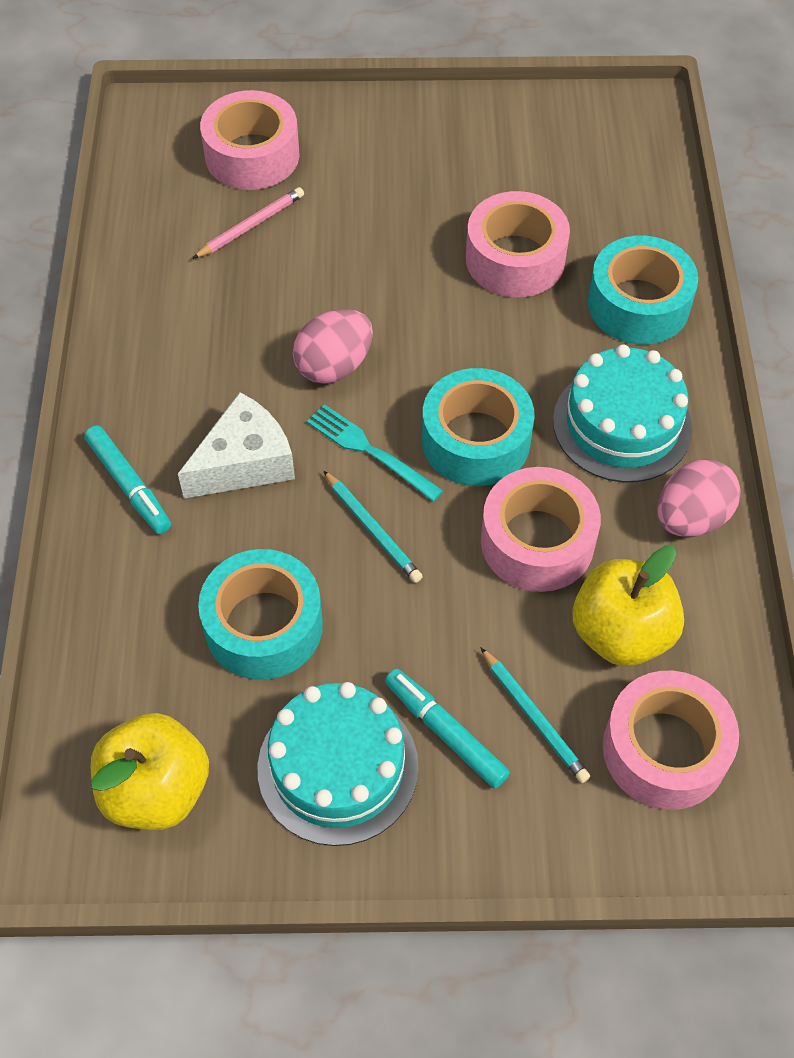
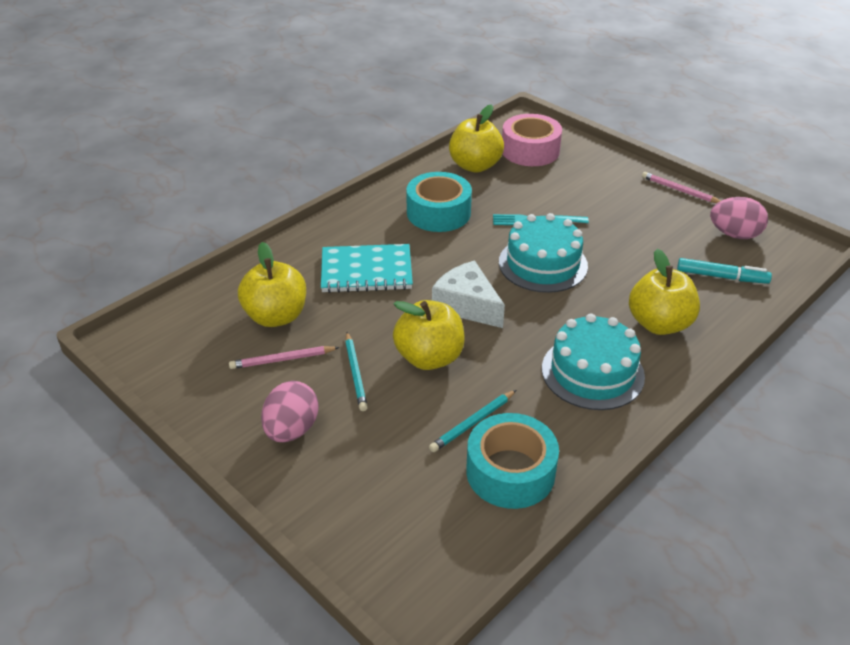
pink pencil: [192,187,304,259] = 1 -> [229,346,340,369] [642,172,720,203] = 2
pink tape: [200,90,299,190] [466,191,570,297] [481,467,601,592] [603,671,739,810] = 4 -> [502,114,562,166] = 1
turquoise marker: [84,425,171,534] [385,669,510,789] = 2 -> [677,258,772,284] = 1
turquoise notebook: none = 0 -> [321,244,413,293] = 1
turquoise tape: [198,549,323,680] [422,368,535,486] [588,235,698,345] = 3 -> [406,172,472,232] [466,413,559,509] = 2
yellow apple: [91,713,209,830] [573,545,684,666] = 2 -> [238,242,306,327] [393,300,465,370] [449,104,504,173] [629,249,700,335] = 4

